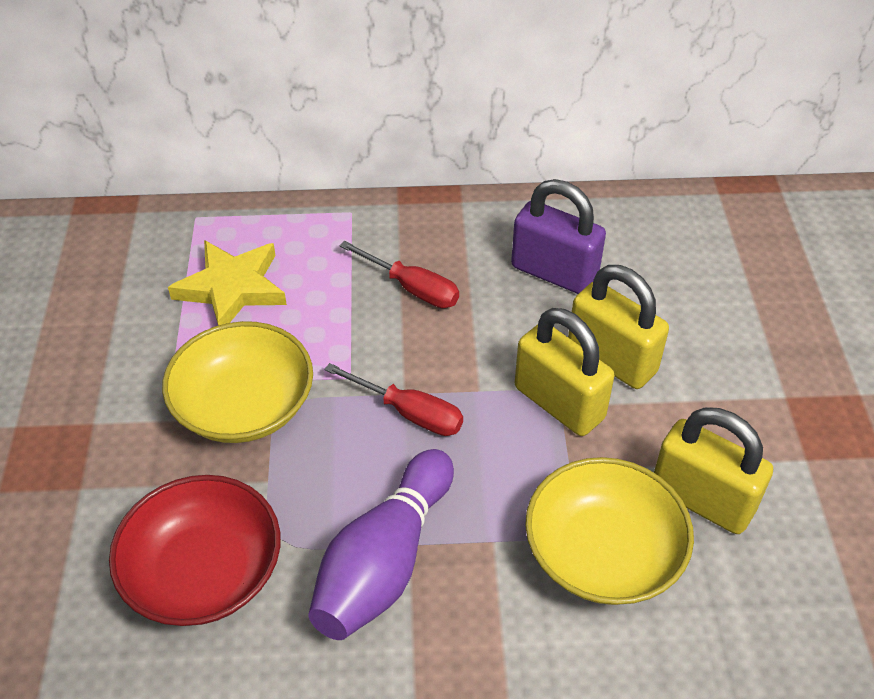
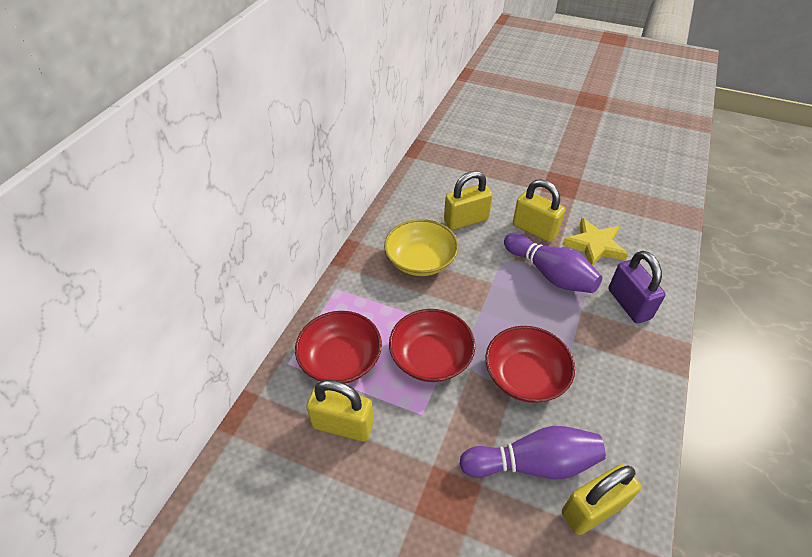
purple bowling pin: [308,449,454,640] = 1 -> [460,426,606,479] [504,233,602,293] = 2
red bowl: [109,475,280,626] = 1 -> [295,311,382,384] [389,309,475,382] [486,326,575,403] = 3
red screwdriver: [324,363,463,436] [340,241,459,308] = 2 -> none = 0
yellow bowl: [162,321,313,443] [525,457,694,605] = 2 -> [384,219,459,276] = 1
yellow padlock: [515,308,614,436] [568,265,669,389] [654,407,773,534] = 3 -> [306,380,374,442] [444,171,493,230] [513,179,565,242] [562,464,641,535] = 4

